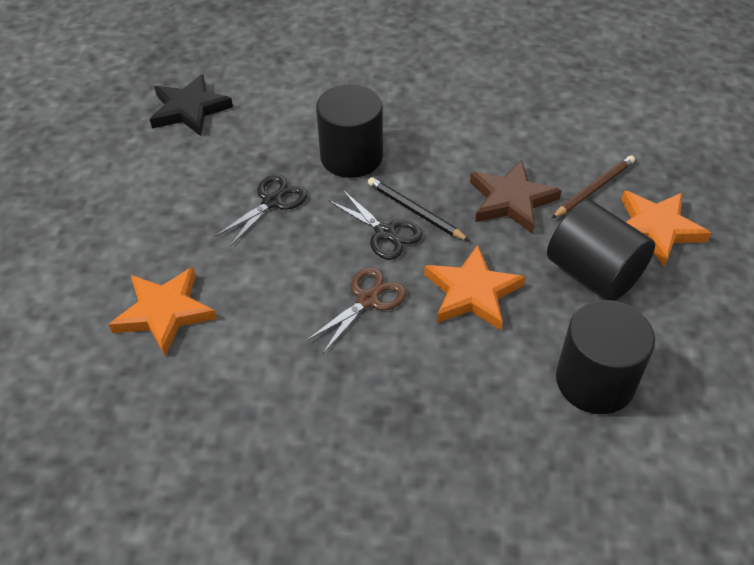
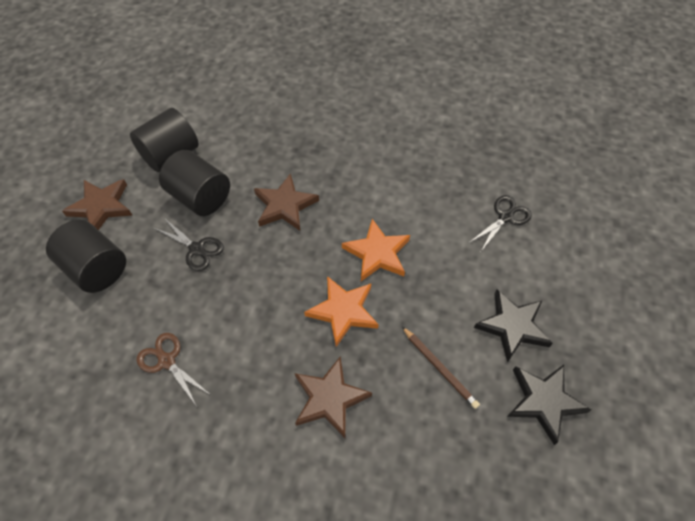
black pencil: [368,177,469,241] = 1 -> none = 0
black star: [150,75,233,136] = 1 -> [474,289,553,363] [507,365,591,445] = 2
brown star: [470,160,562,234] = 1 -> [62,179,133,230] [254,173,319,231] [294,356,372,438] = 3
orange star: [109,267,217,356] [424,245,525,330] [621,191,711,267] = 3 -> [304,276,379,347] [342,219,410,281] = 2

